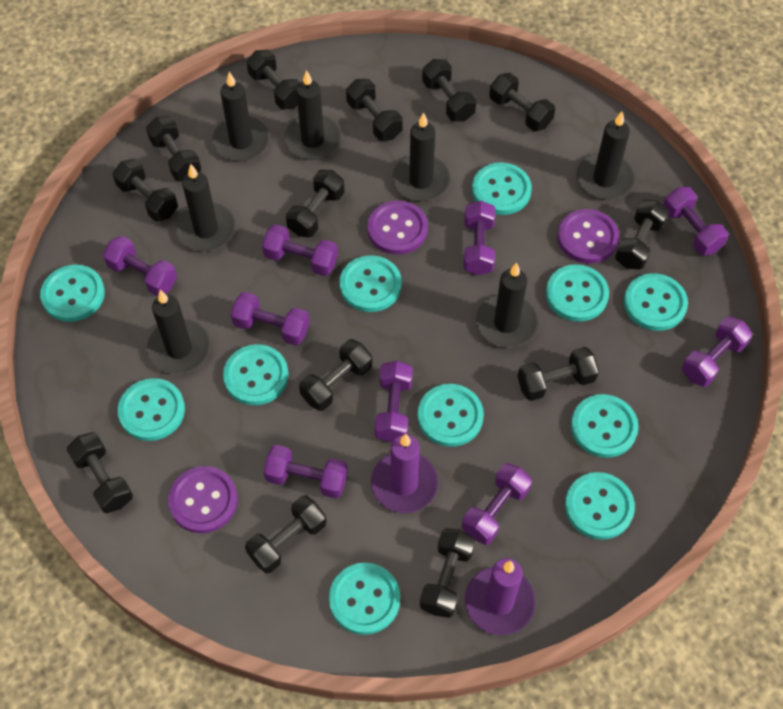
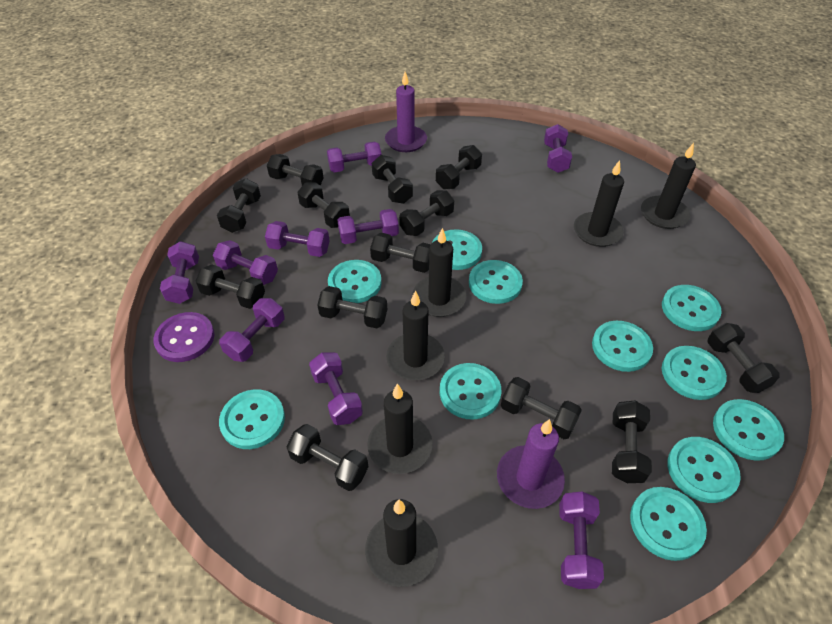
black candle: [146,290,210,374] [176,164,235,251] [212,72,269,161] [284,70,341,160] [392,112,450,201] [476,263,538,348] [576,112,635,200] = 7 -> [365,499,438,587] [367,384,433,474] [386,290,445,380] [412,228,466,317] [574,160,624,247] [641,143,696,229] = 6
purple button: [168,466,238,533] [367,200,428,255] [557,209,619,263] = 3 -> [154,312,214,362] = 1

